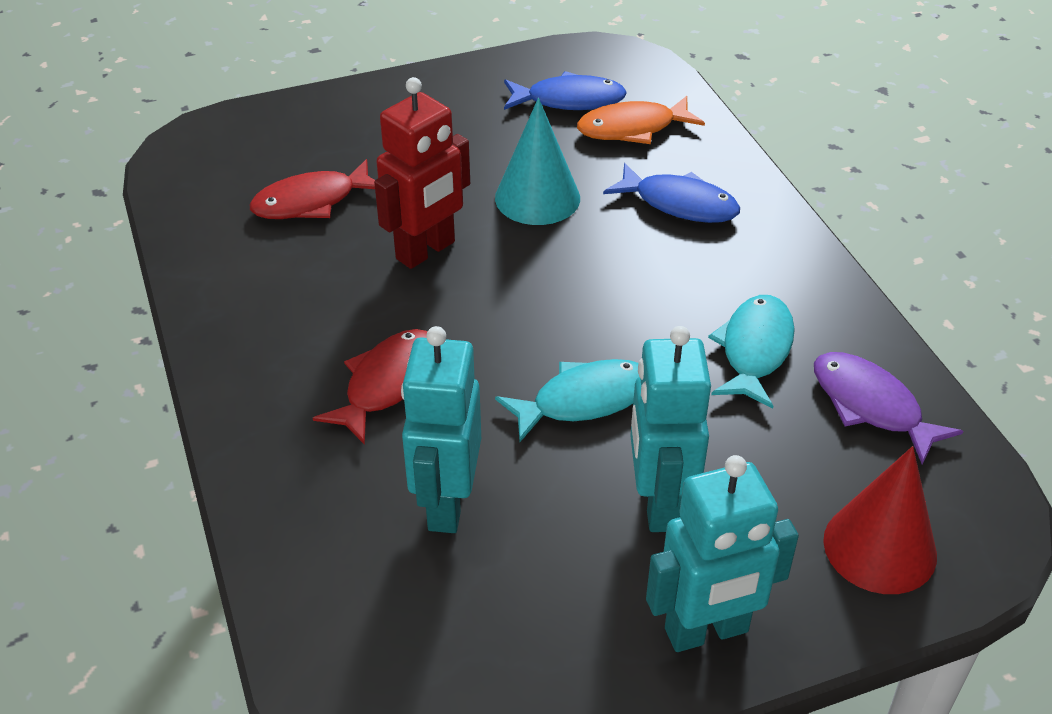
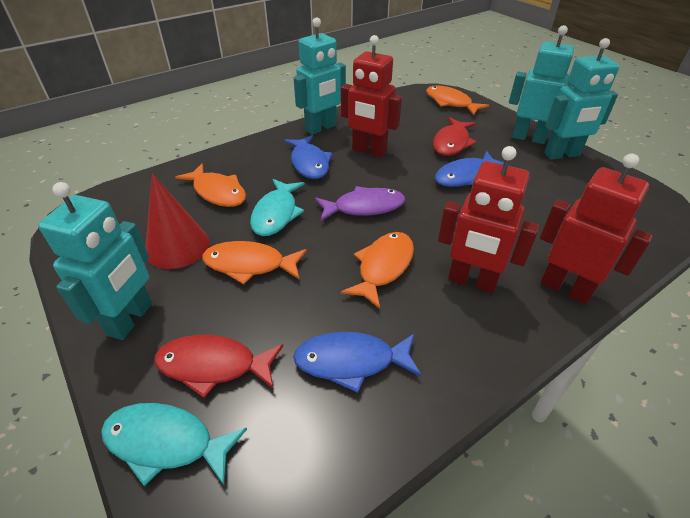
blue fish: [504,71,627,110] [603,163,740,223] = 2 -> [284,135,332,179] [293,332,422,393] [435,151,509,187] = 3
orange fish: [577,96,705,144] = 1 -> [175,163,246,207] [202,241,307,284] [341,232,414,309] [426,86,489,115] = 4
red robot: [374,77,470,269] = 1 -> [341,35,402,157] [438,146,539,293] [540,154,653,304] = 3
turquoise cone: [495,98,580,225] = 1 -> none = 0
turquoise robot: [401,326,481,533] [630,326,711,532] [646,455,799,652] = 3 -> [38,182,152,340] [294,17,346,135] [509,25,574,144] [544,38,619,159] = 4

